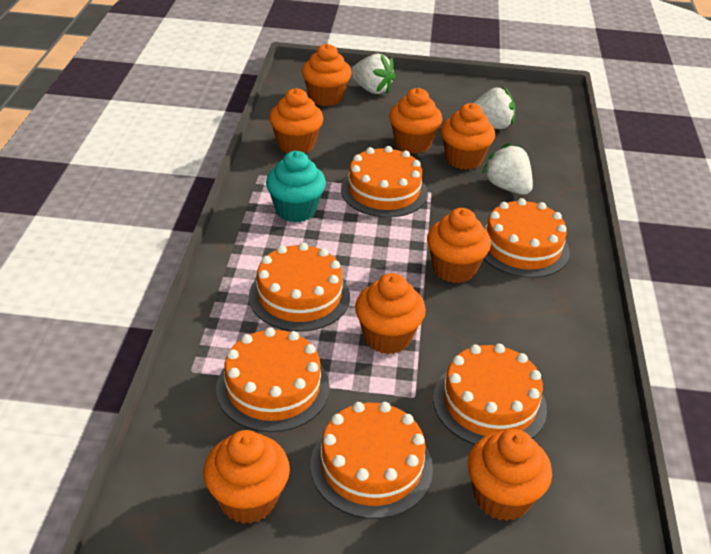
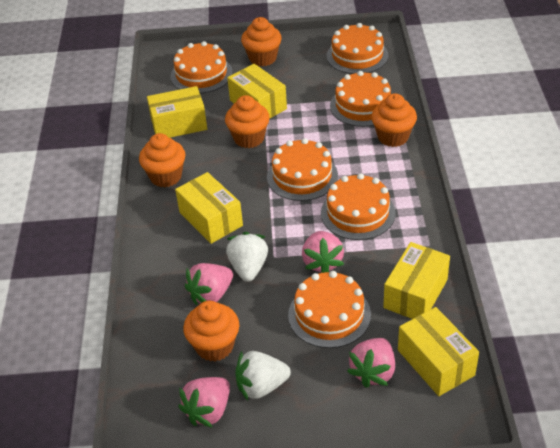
orange cupcake: [203,430,290,524] [269,88,323,153] [302,44,352,106] [355,273,426,354] [389,88,442,154] [427,208,491,283] [441,103,495,170] [468,429,552,521] = 8 -> [139,133,185,188] [183,301,239,361] [225,95,270,148] [241,17,282,66] [371,93,417,147] = 5
pink strawberry: none = 0 -> [178,377,230,428] [185,263,233,305] [302,231,344,273] [347,338,395,388] = 4
turquoise cupcake: [266,151,326,222] = 1 -> none = 0
white strawberry: [351,54,396,94] [473,87,515,129] [482,143,533,195] = 3 -> [226,232,268,282] [235,351,291,400] = 2
yellow box: none = 0 -> [147,86,207,138] [175,172,243,244] [227,64,287,119] [383,242,450,319] [398,307,479,396] = 5

